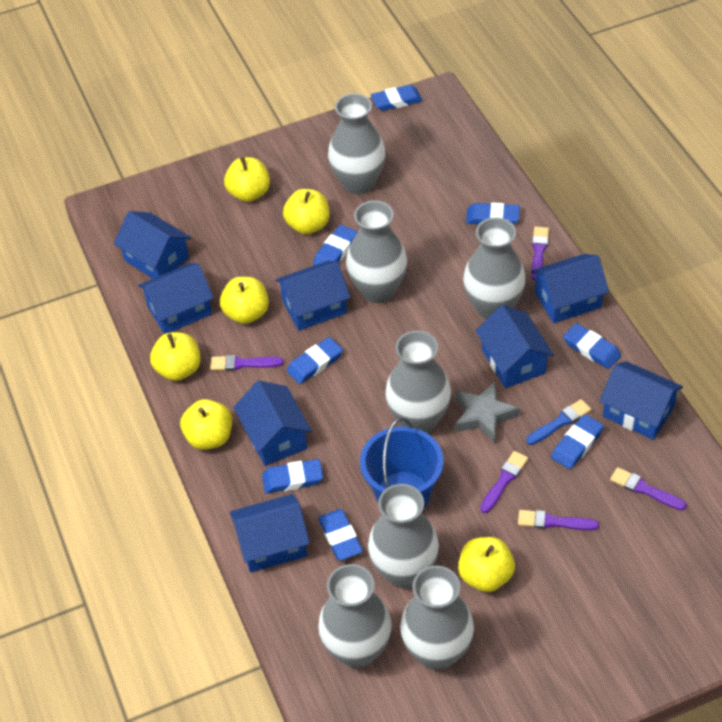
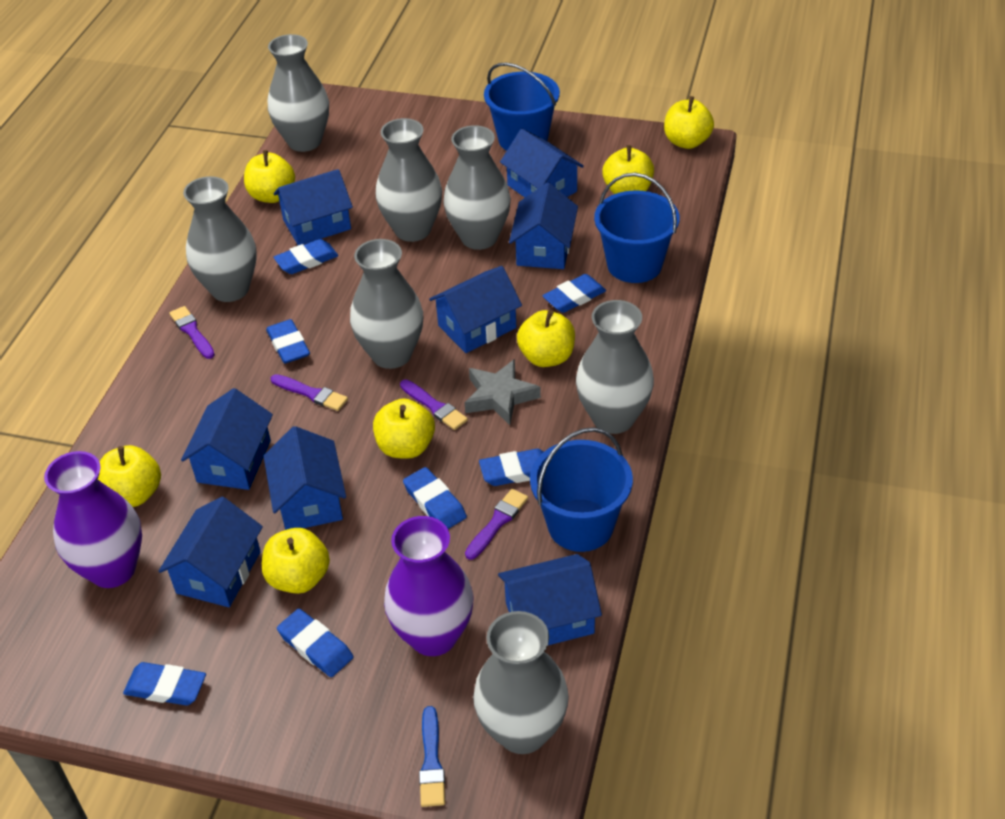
blue bucket: [360,417,444,511] = 1 -> [484,63,560,151] [530,427,633,552] [594,173,680,283] = 3
blue eraser: [262,459,323,494] [287,337,343,384] [313,225,357,265] [318,509,363,561] [371,85,423,111] [466,203,520,225] [551,414,604,469] [563,323,621,369] = 8 -> [123,662,206,706] [266,319,310,364] [274,239,338,274] [277,609,353,677] [403,467,467,529] [479,449,544,486] [542,274,606,313] = 7
purple brush: [210,355,284,371] [480,451,528,513] [518,510,599,530] [532,227,549,281] [610,467,687,510] = 5 -> [169,306,215,359] [271,374,348,411] [400,379,468,430] [465,489,528,560] = 4
purple vase: none = 0 -> [44,451,142,588] [384,516,474,656] = 2
yellow apple: [150,332,201,381] [180,399,232,450] [220,277,269,324] [224,157,270,202] [283,189,329,234] [458,537,515,592] = 6 -> [98,445,161,507] [244,150,295,203] [262,528,330,594] [373,398,435,459] [517,310,575,367] [602,145,654,194] [664,96,714,149] = 7

